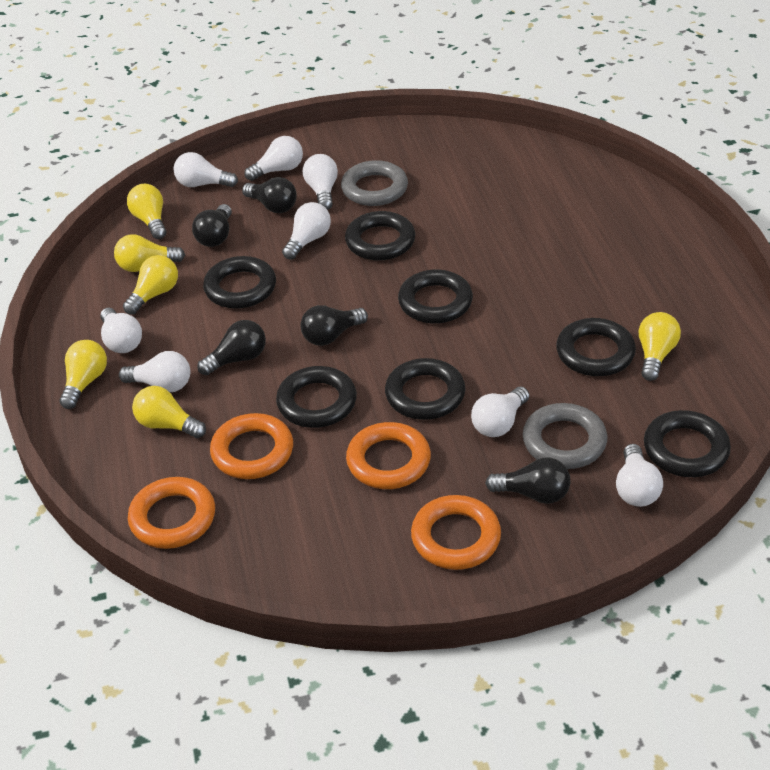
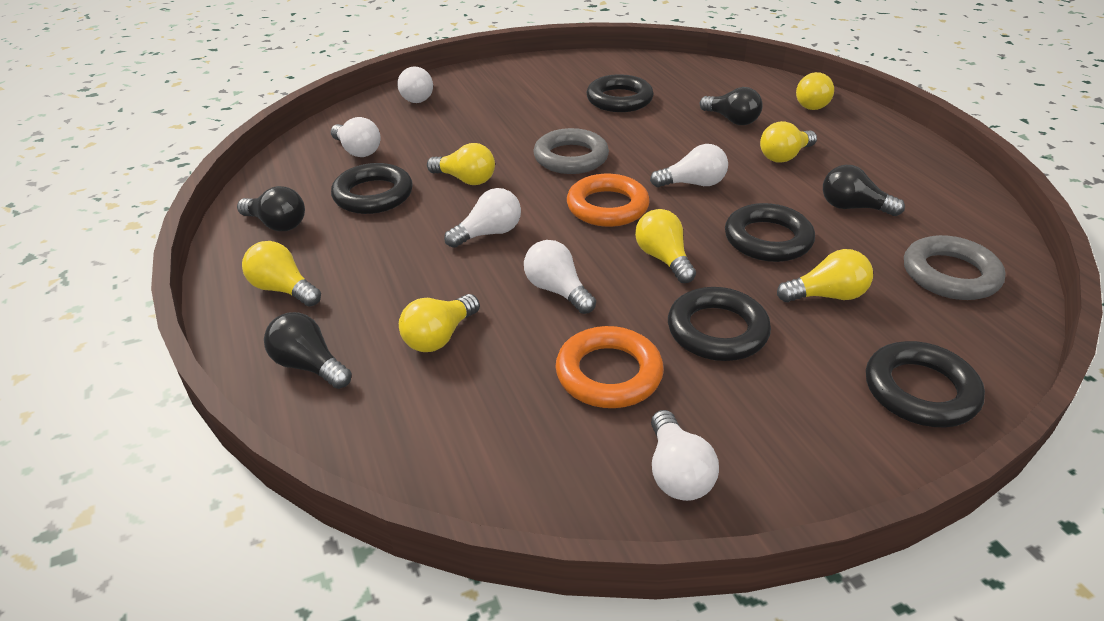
black light bulb: [192,204,232,247] [197,320,266,375] [242,177,297,213] [300,305,368,346] [485,458,571,504] = 5 -> [237,186,305,231] [264,312,352,389] [700,87,763,125] [823,165,905,216] = 4
black ring: [203,256,276,309] [276,366,357,428] [345,211,415,260] [385,358,465,420] [398,269,473,324] [556,318,636,376] [644,410,731,477] = 7 -> [331,163,413,214] [587,74,654,112] [668,287,771,361] [725,203,815,262] [866,341,985,427] = 5
orange ring: [128,477,215,549] [210,413,293,479] [346,422,431,489] [411,495,501,570] = 4 -> [556,326,664,408] [567,174,650,227] = 2
white light bulb: [100,308,142,353] [119,351,190,392] [173,152,238,187] [244,136,303,181] [282,202,331,260] [303,154,338,210] [471,386,529,437] [616,444,663,507] = 8 -> [331,117,380,157] [397,66,433,103] [444,188,521,248] [524,240,596,314] [650,144,728,187] [651,410,719,501] = 6
yellow light bulb: [59,340,107,409] [114,234,185,272] [123,255,178,314] [127,184,166,239] [132,386,206,438] [639,312,681,381] = 6 -> [242,241,321,307] [399,294,480,352] [427,143,495,185] [635,209,696,283] [760,121,817,163] [777,249,873,302] [796,72,834,110] = 7

